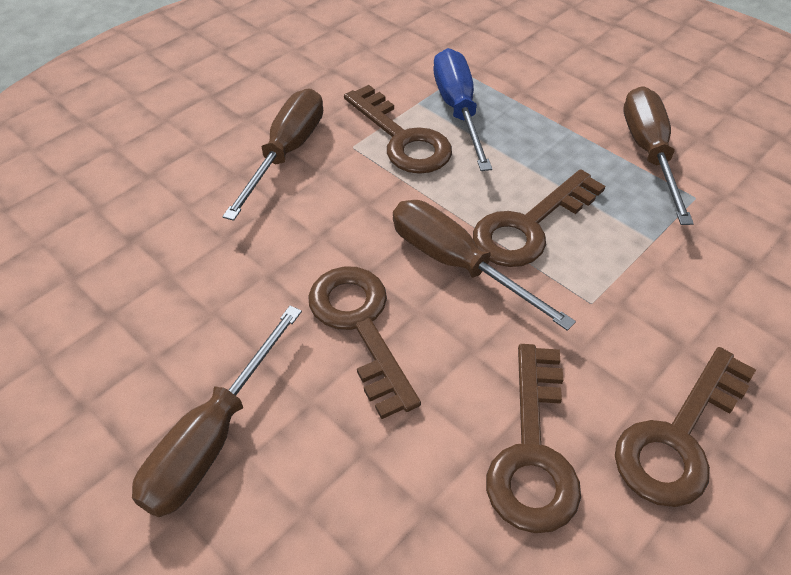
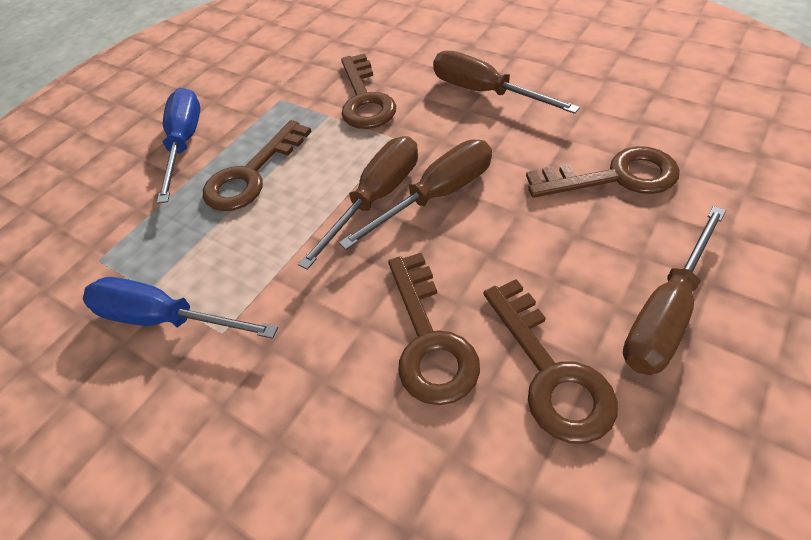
blue screwdriver: [434,48,492,171] = 1 -> [83,277,278,339] [157,88,200,204] = 2

